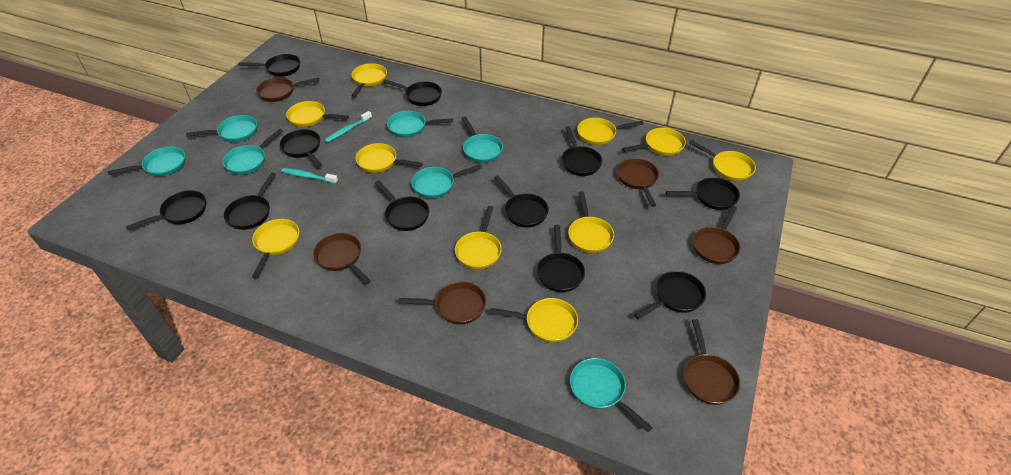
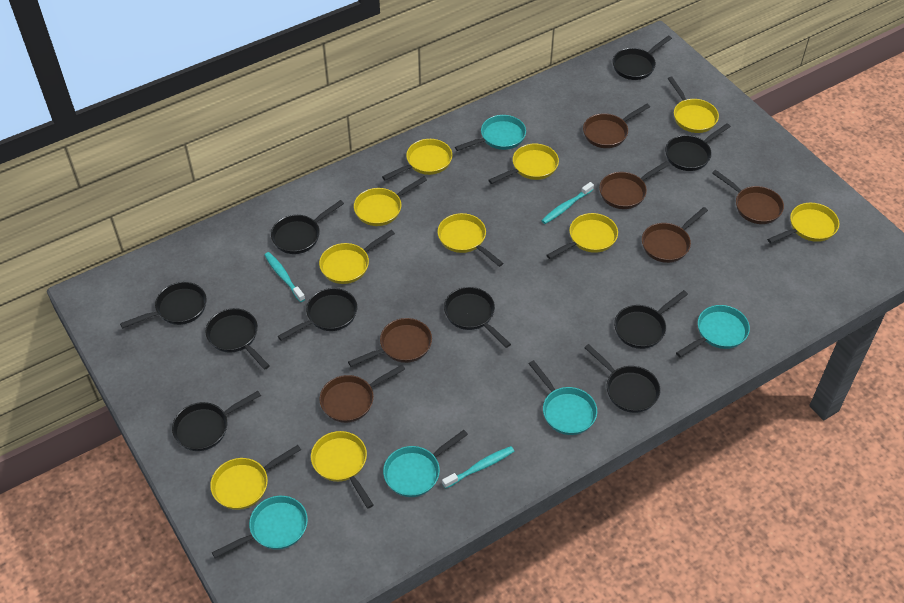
black pan: [126,190,206,231] [224,173,276,230] [238,54,300,76] [280,129,322,168] [375,180,429,231] [383,79,442,106] [494,175,549,228] [537,225,585,292] [561,126,602,176] [634,271,706,319] [666,177,740,210] = 11 -> [120,282,207,328] [172,391,261,451] [205,308,270,370] [271,200,344,254] [278,288,357,340] [444,287,511,348] [584,344,661,413] [613,35,672,80] [614,290,688,349] [665,123,731,171] = 10
turquoise pan: [108,146,186,176] [186,115,257,142] [223,129,283,175] [387,111,453,137] [411,164,482,198] [462,116,503,163] [570,358,653,432] = 7 -> [212,496,308,558] [383,430,468,497] [455,115,526,151] [529,360,597,435] [676,305,750,357] = 5
turquoise toothbrush: [281,168,338,184] [324,111,372,143] = 2 -> [265,252,305,302] [442,446,514,489] [541,182,594,224] = 3

